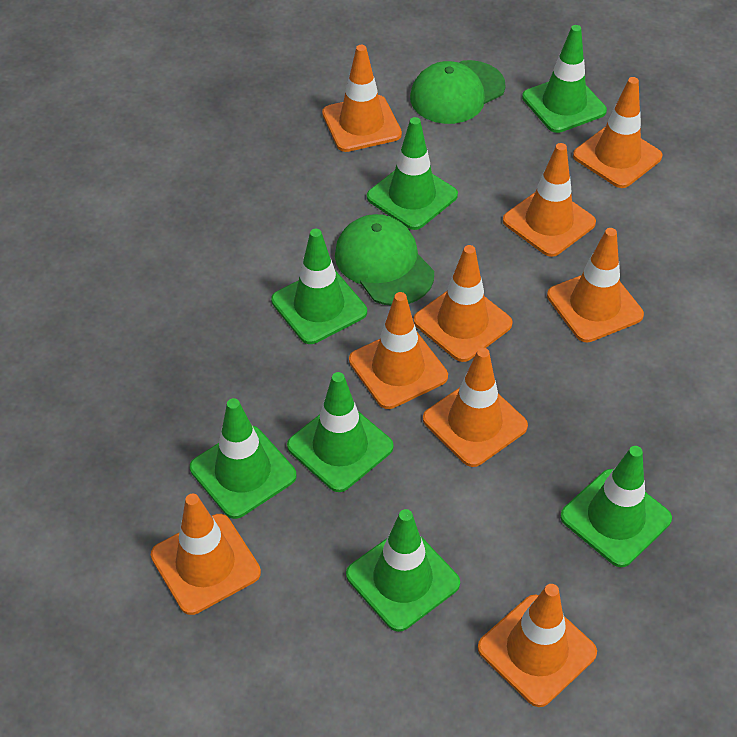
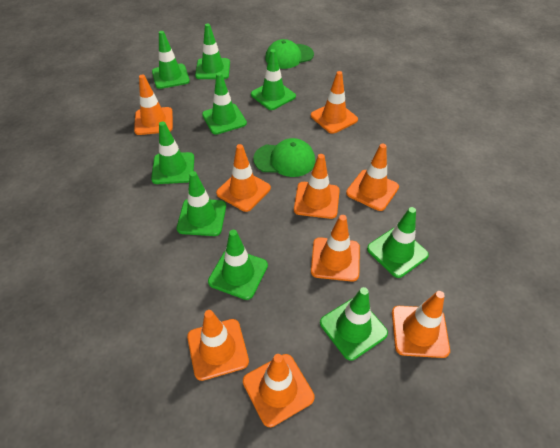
green traffic cone: [190,398,297,519] [271,229,367,344] [287,372,394,492] [346,509,460,632] [367,117,458,230] [522,25,607,133] [560,446,672,567] = 7 -> [151,121,194,184] [152,31,190,89] [177,171,226,236] [195,23,230,79] [202,72,247,134] [208,230,268,300] [251,49,296,110] [320,287,388,361] [367,207,429,278] = 9

